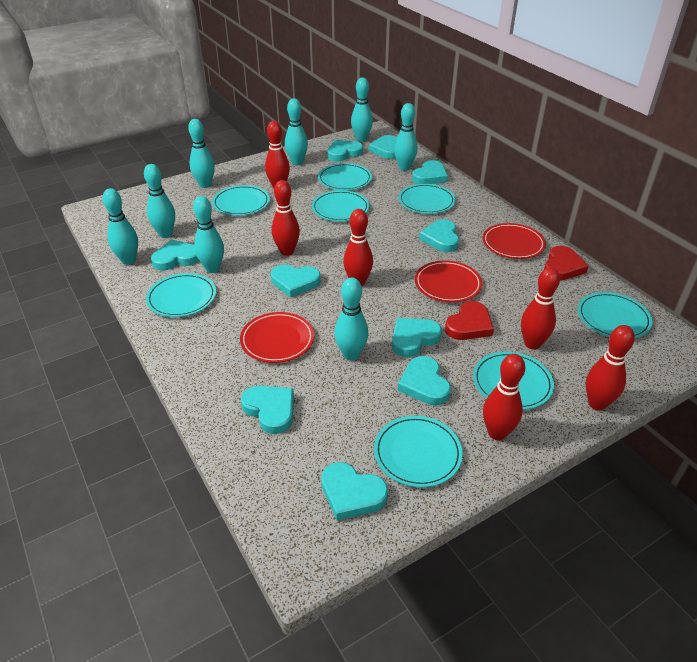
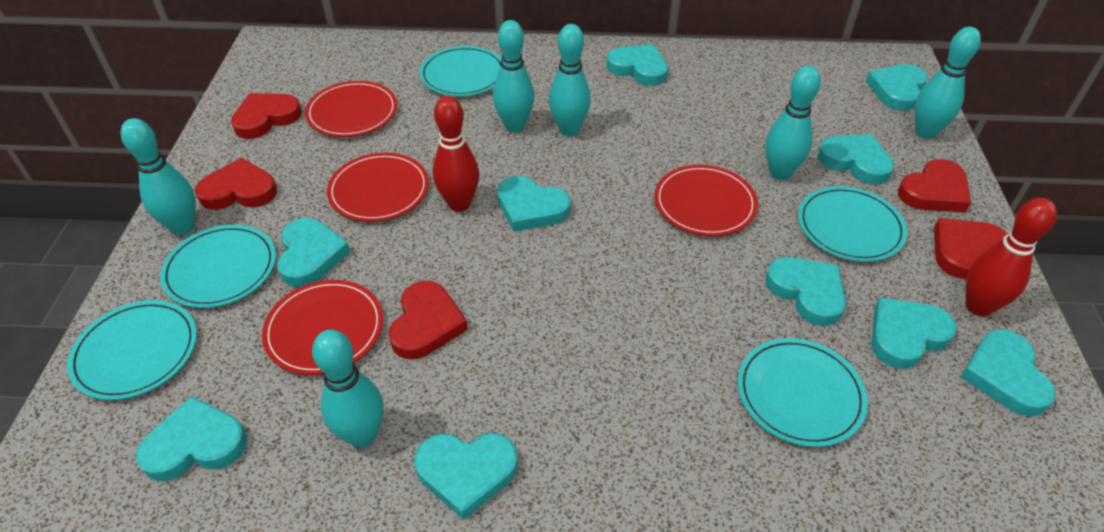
red bowling pin: [265,121,290,189] [272,180,300,256] [343,209,373,286] [483,354,525,440] [521,267,560,350] [586,325,635,411] = 6 -> [433,96,479,212] [966,198,1057,316] = 2
red heart: [445,301,494,340] [544,246,589,281] = 2 -> [195,158,277,210] [231,93,302,139] [389,281,468,359] [898,159,971,212] [934,218,1007,279] = 5
red plate: [240,312,314,363] [415,261,482,302] [482,223,546,259] = 3 -> [262,280,383,375] [305,81,397,137] [327,153,429,222] [654,165,758,236] = 4
turquoise bowling pin: [102,188,138,265] [144,164,175,238] [188,119,215,188] [193,196,224,273] [285,98,308,165] [334,277,368,361] [351,77,373,142] [394,103,418,171] = 8 -> [121,118,196,235] [312,330,383,448] [493,20,534,132] [549,24,591,136] [765,66,821,180] [915,27,981,139] = 6
turquoise plate: [146,273,216,317] [212,185,270,216] [312,190,369,221] [318,163,372,191] [374,416,463,488] [399,184,456,214] [473,352,554,410] [578,292,653,338] = 8 -> [67,300,197,400] [160,225,276,308] [419,46,502,97] [738,338,868,447] [798,186,907,262] = 5

